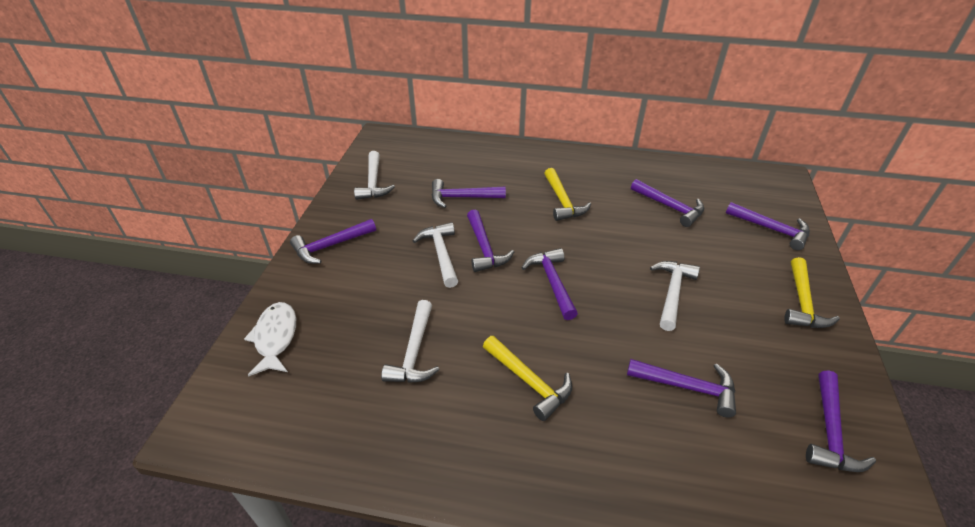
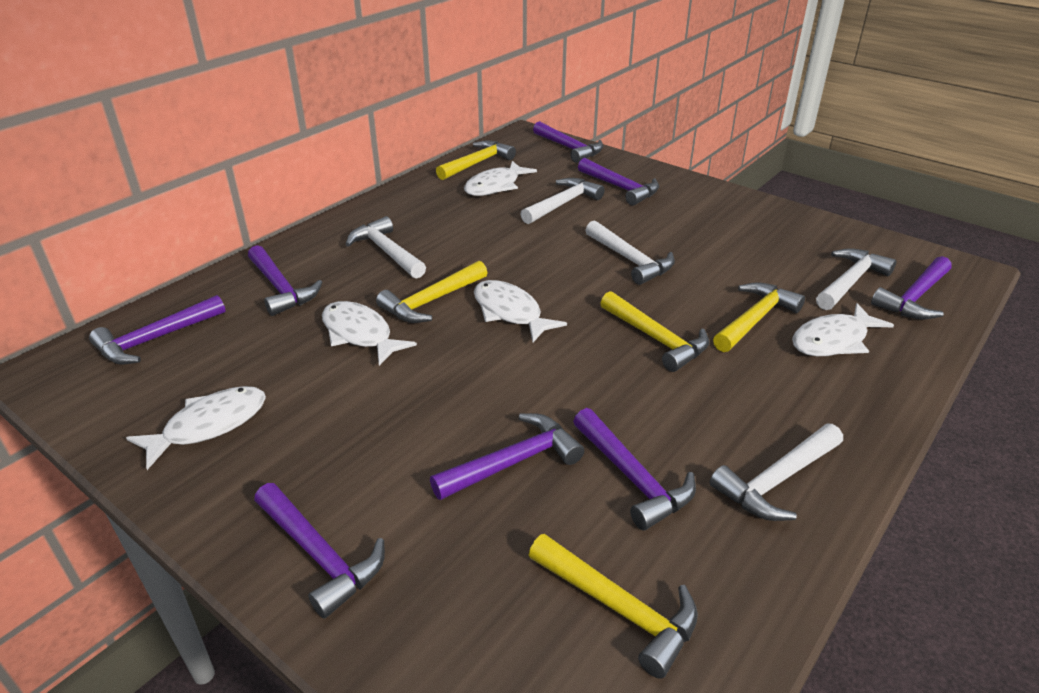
white fish: [244,302,296,377] = 1 -> [126,386,266,470] [322,301,417,366] [464,161,537,196] [474,280,567,342] [792,303,894,356] = 5
white hammer: [354,151,395,200] [381,300,440,383] [413,222,458,288] [650,261,700,331] = 4 -> [345,216,426,279] [521,178,605,224] [585,220,675,285] [710,424,843,521] [816,248,896,310] = 5
yellow hammer: [483,336,572,421] [544,168,591,221] [784,257,840,328] = 3 -> [376,261,488,323] [436,140,516,180] [529,534,698,679] [600,291,709,372] [713,282,805,352] = 5

